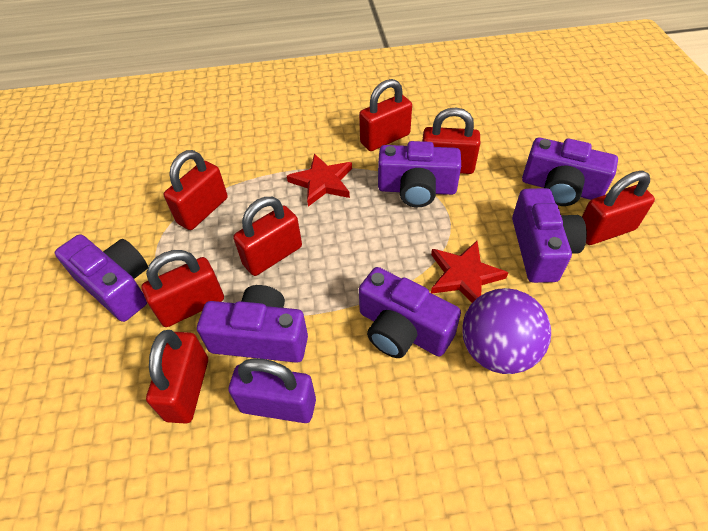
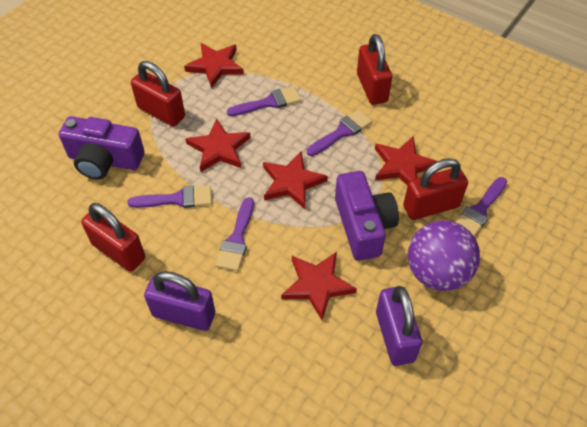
purple brush: none = 0 -> [128,185,212,208] [215,197,254,271] [227,86,301,116] [307,110,372,156] [456,177,507,236] = 5
purple camera: [55,234,148,322] [197,285,308,363] [359,267,461,358] [378,141,461,207] [512,188,587,283] [522,137,618,206] = 6 -> [59,116,145,180] [335,171,399,261] = 2
purple padlock: [228,358,316,423] = 1 -> [144,271,215,331] [376,286,422,366] = 2
red padlock: [141,250,224,327] [146,330,208,424] [164,150,228,230] [233,197,302,276] [359,79,412,151] [422,107,480,174] [582,171,655,245] = 7 -> [81,203,145,272] [131,61,185,127] [357,34,392,105] [403,158,468,220] = 4
red star: [287,154,352,206] [431,241,508,303] = 2 -> [184,43,244,88] [186,119,251,172] [263,152,328,209] [281,252,357,320] [375,136,437,186] = 5

